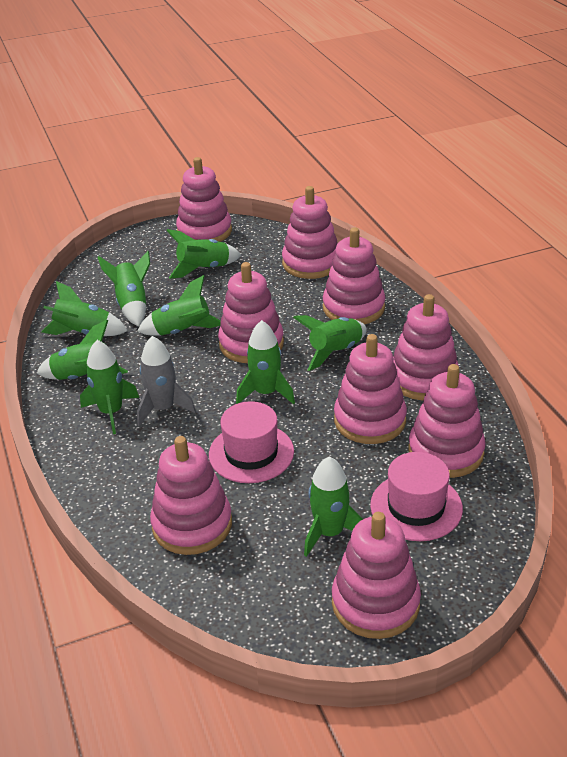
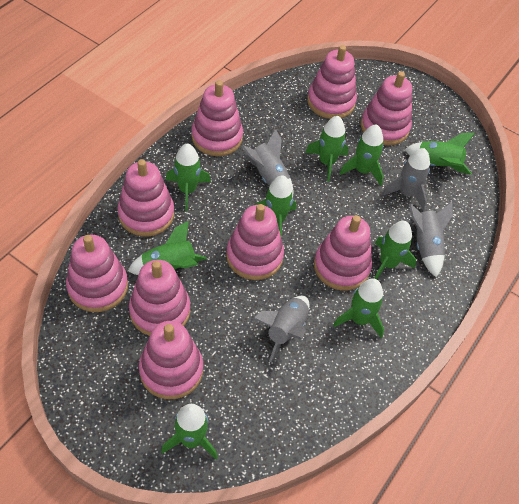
grey rocket: [137,336,196,426] = 1 -> [242,129,293,198] [253,296,309,362] [382,148,430,211] [409,203,453,277] = 4
pink hat: [209,401,294,483] [370,452,463,541] = 2 -> none = 0

